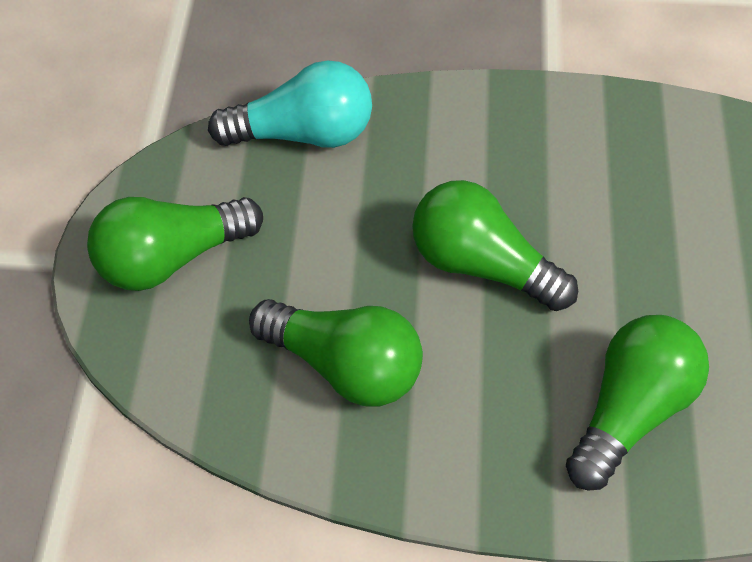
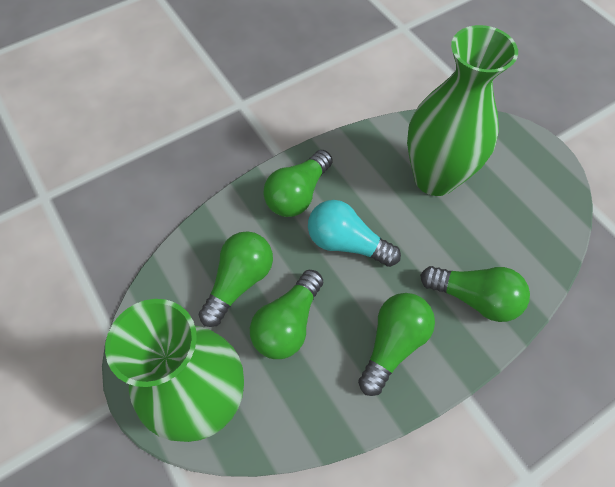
green light bulb: [87,197,263,291] [249,299,423,406] [412,180,578,311] [566,315,709,490] = 4 -> [199,231,273,327] [250,270,323,359] [264,150,333,217] [358,293,435,396] [420,266,530,322] = 5
green vase: none = 0 -> [105,299,244,442] [407,25,518,196] = 2

